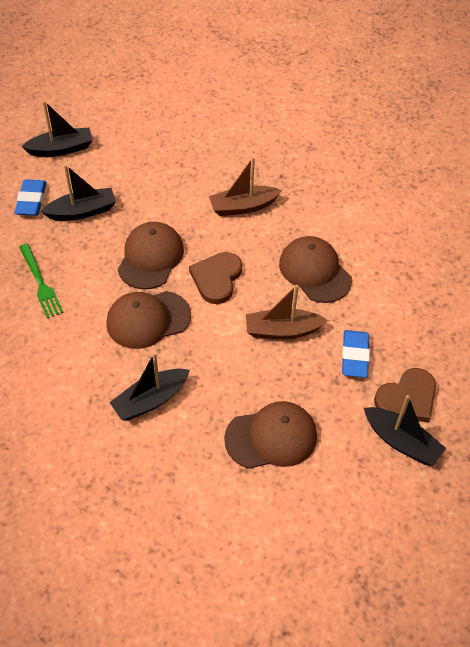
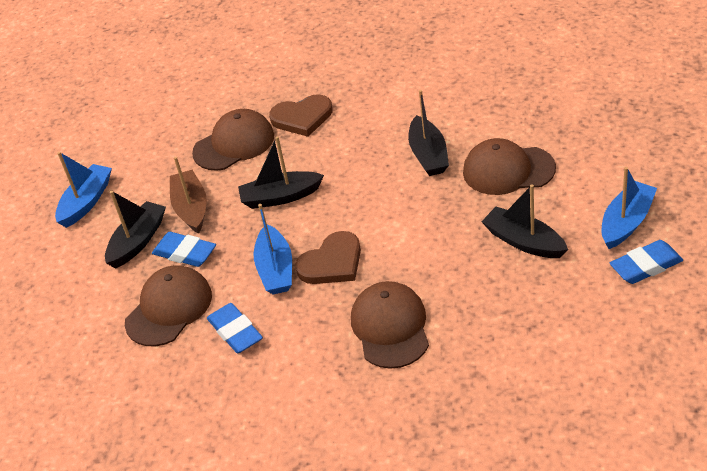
blue boat: none = 0 -> [55,152,112,228] [254,204,292,294] [601,167,657,249] = 3
blue eraser: [15,179,47,216] [342,330,370,378] = 2 -> [152,232,216,267] [207,303,263,353] [610,240,683,284] = 3
brown boat: [209,157,282,216] [246,285,328,339] = 2 -> [170,157,207,234] = 1
green fork: [19,243,64,319] = 1 -> none = 0

